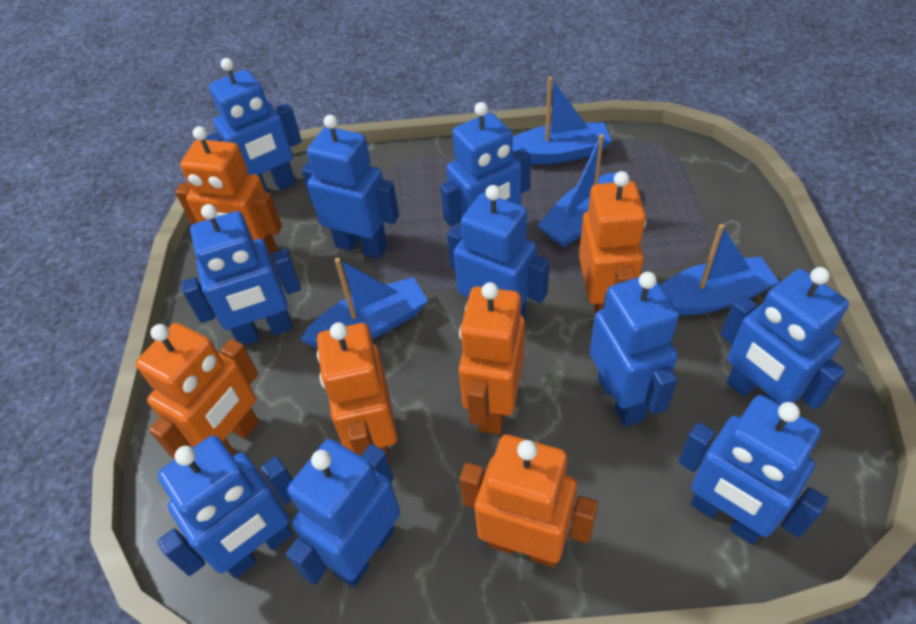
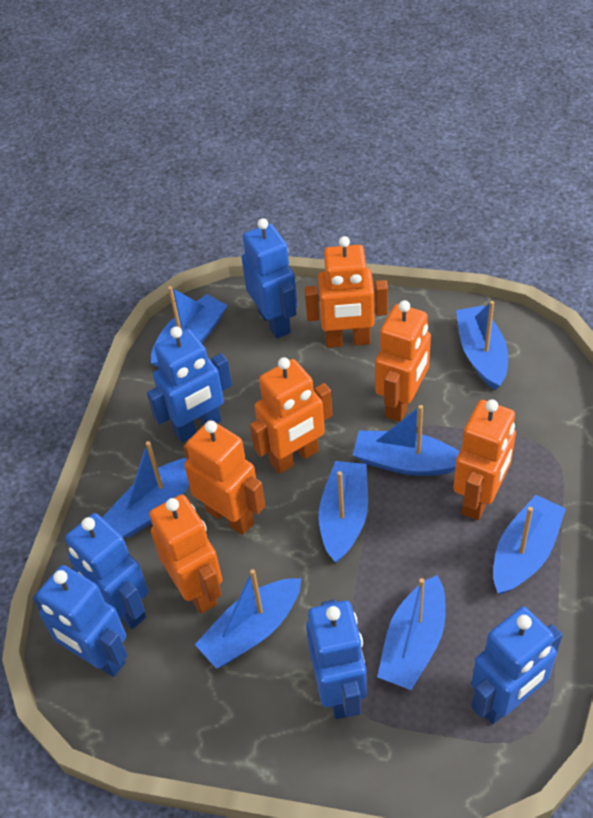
blue boat: [300,258,428,349] [513,77,611,164] [537,134,627,247] [660,224,779,315] = 4 -> [102,441,189,537] [151,286,228,368] [195,569,301,669] [319,461,368,563] [353,405,460,476] [377,575,446,690] [456,301,508,390] [493,495,566,594] = 8
blue robot: [157,435,293,578] [181,204,301,346] [205,58,302,192] [286,439,400,587] [301,115,399,259] [440,102,531,227] [447,185,549,321] [590,272,679,427] [678,395,828,544] [721,267,849,410] = 10 -> [33,565,128,677] [65,513,149,629] [147,326,232,442] [242,218,297,339] [306,600,367,719] [471,607,563,724] = 6

